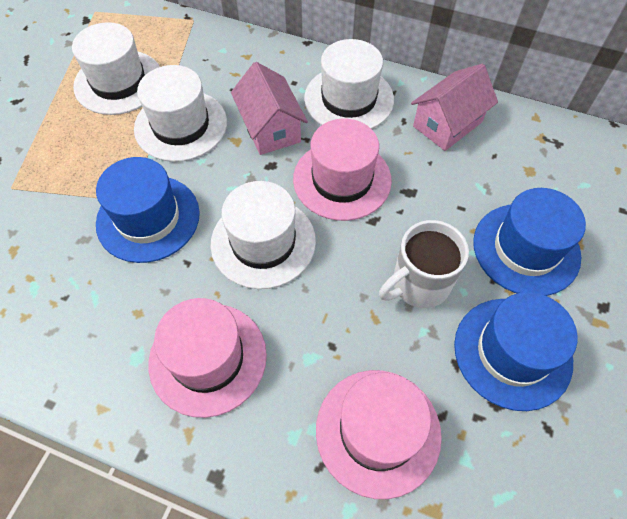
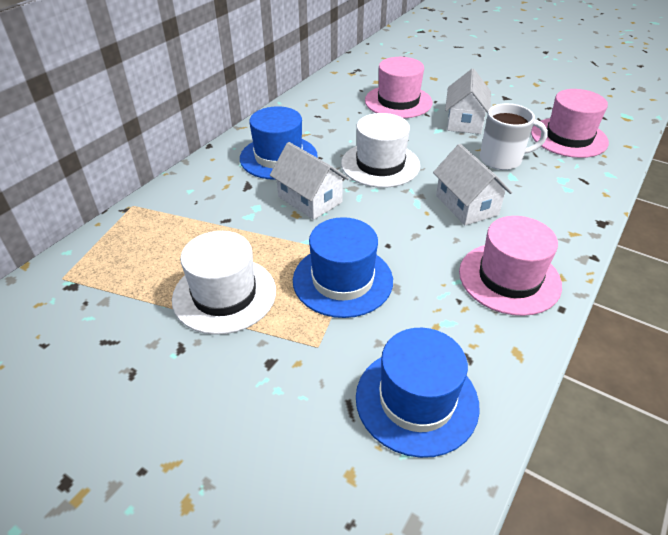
pink house: [231,62,308,155] [411,64,498,151] = 2 -> none = 0
white hat: [72,22,160,115] [134,65,227,162] [211,181,316,289] [304,39,394,129] = 4 -> [172,231,276,335] [341,113,420,188] = 2
white house: none = 0 -> [270,142,349,220] [433,144,512,225] [445,69,491,134] = 3

